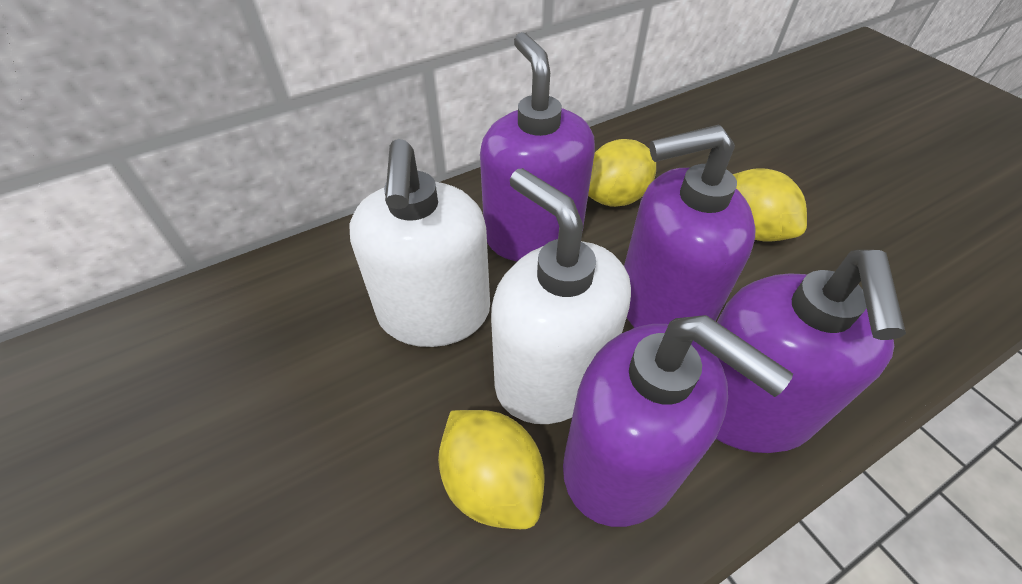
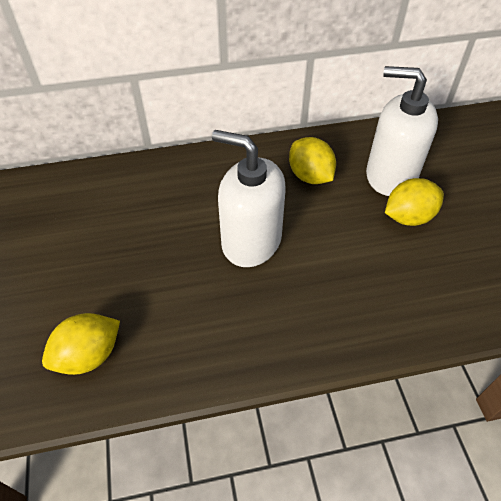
purple soap dispenser: [480,32,595,261] [563,315,793,527] [624,125,755,328] [716,250,906,453] = 4 -> none = 0

